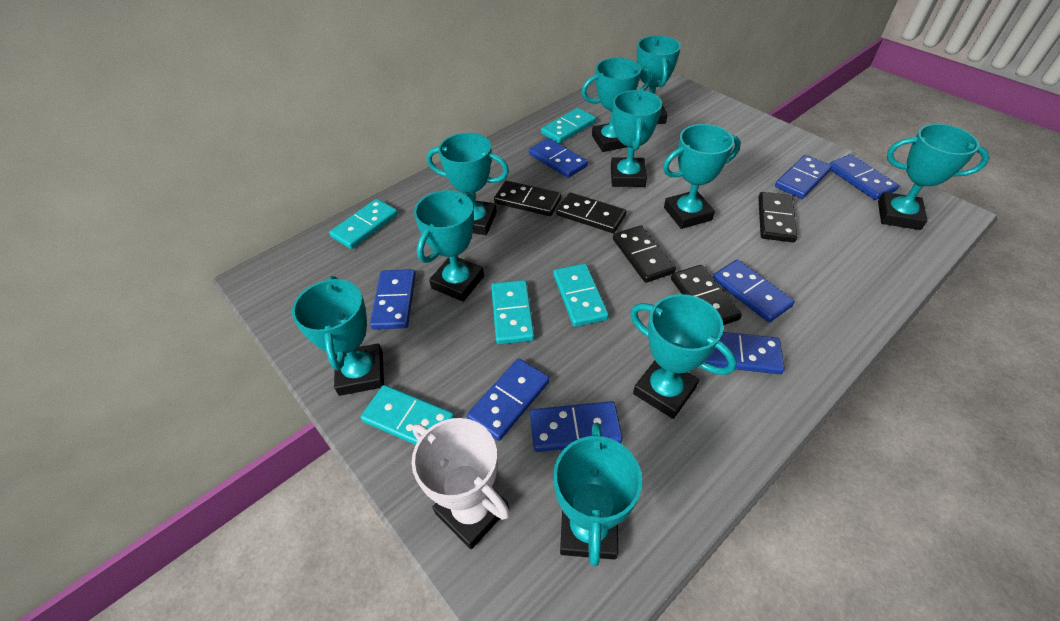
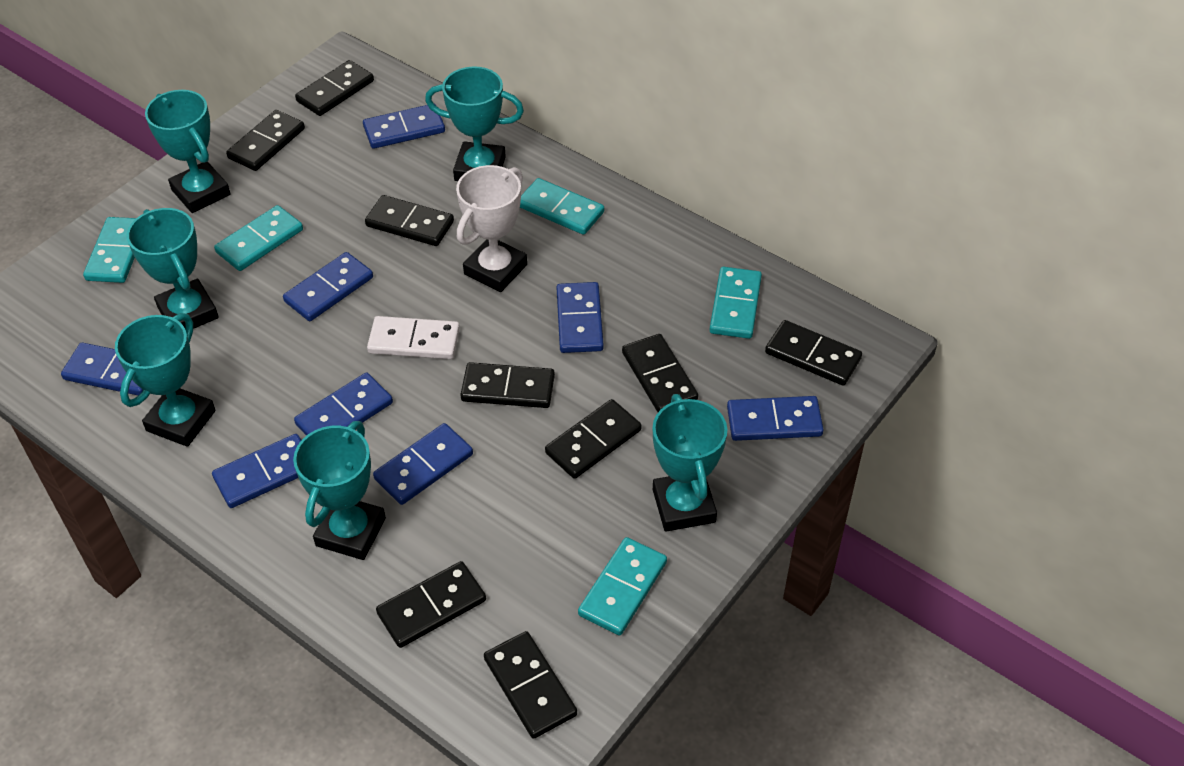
black domino: [494,181,561,216] [556,193,626,233] [613,225,676,283] [671,265,742,325] [758,192,797,242] = 5 -> [226,110,305,171] [295,60,374,116] [365,195,454,246] [376,561,486,648] [460,362,555,408] [484,631,577,739] [545,399,642,479] [622,334,698,412] [765,320,862,386] = 9
turquoise trophy: [292,276,384,396] [414,190,484,302] [427,133,509,235] [553,422,642,566] [581,58,651,152] [611,90,662,187] [630,294,737,419] [637,35,681,124] [663,124,741,229] [878,124,990,230] = 10 -> [115,313,216,447] [127,208,219,330] [145,90,231,213] [293,421,386,560] [425,66,524,181] [653,394,727,532] = 6
white domino: none = 0 -> [367,316,460,359] = 1

